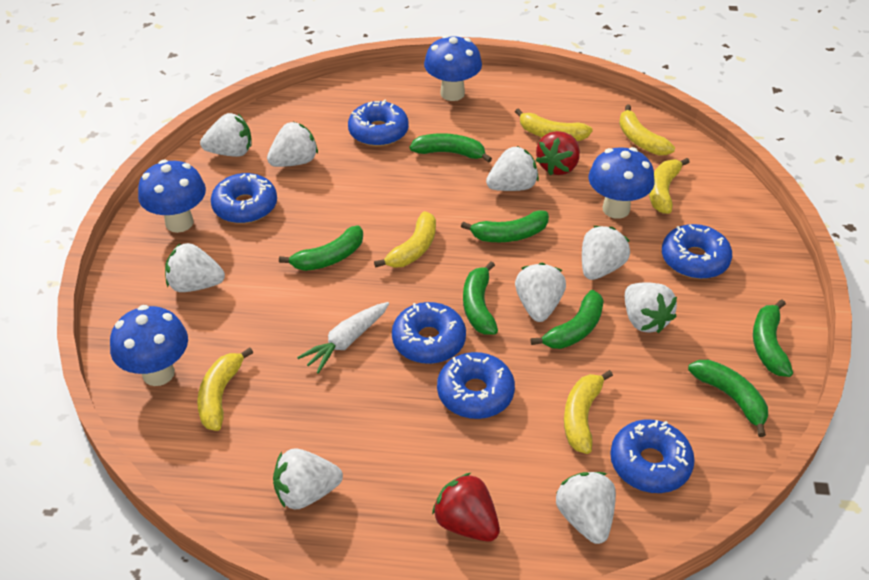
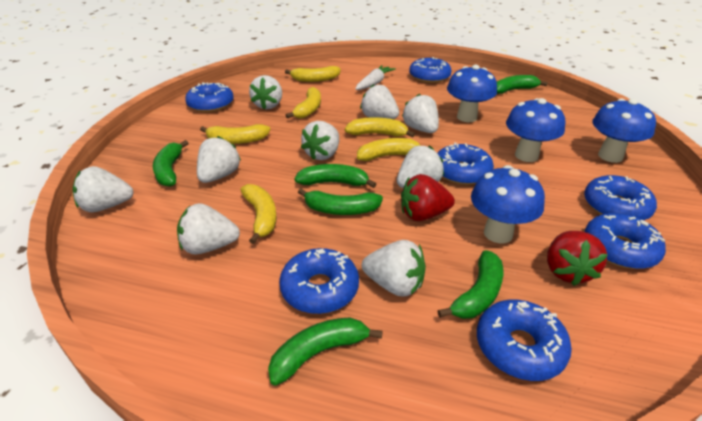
blue donut: [211,173,277,224] [348,100,409,147] [392,302,466,364] [437,352,515,419] [610,419,695,493] [662,224,732,279] = 6 -> [185,82,234,112] [279,248,359,314] [409,57,451,83] [437,142,494,185] [477,300,572,381] [584,175,657,220] [585,213,666,269] = 7
green banana: [279,225,363,271] [410,133,492,163] [461,210,549,242] [463,262,498,335] [531,290,604,349] [688,360,768,437] [753,299,793,377] = 7 -> [153,140,188,187] [268,317,383,386] [294,164,376,188] [298,188,383,215] [438,250,503,319] [497,75,548,94] = 6

